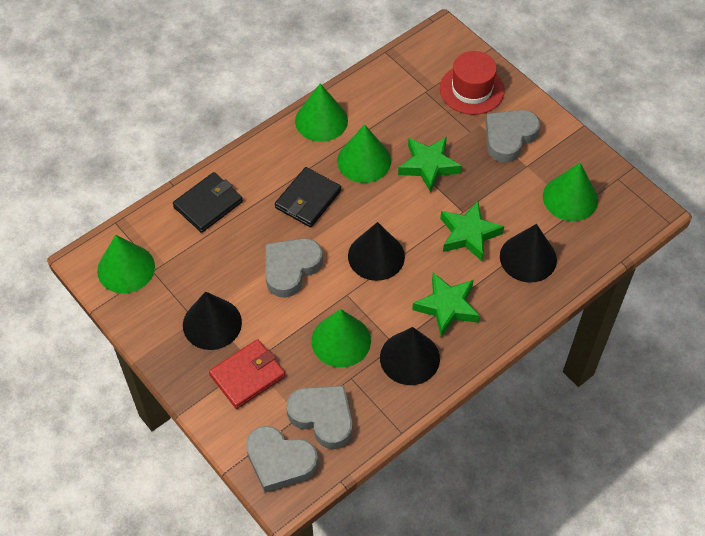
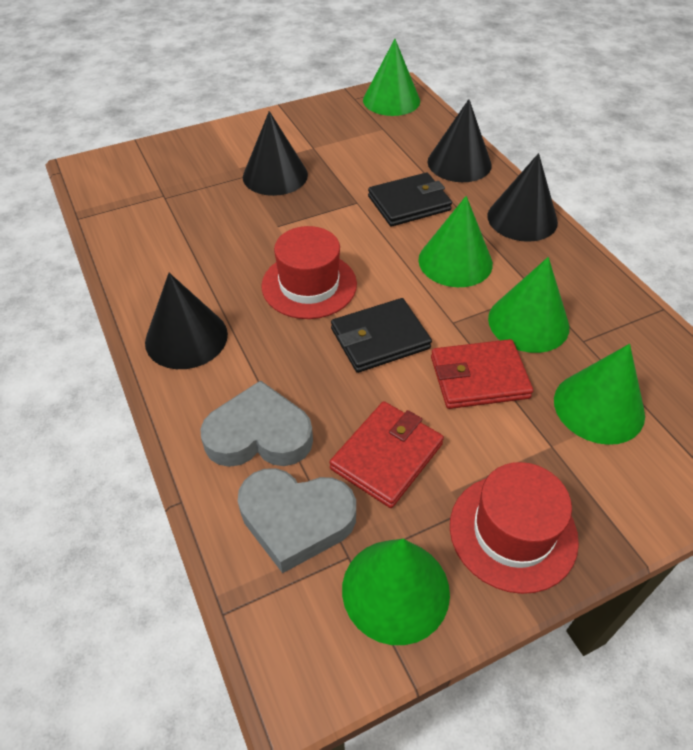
green star: [398,137,461,192] [412,273,480,337] [440,201,504,261] = 3 -> none = 0
grey heart: [246,426,318,493] [266,238,323,298] [286,386,352,449] [485,110,540,163] = 4 -> [200,380,313,467] [238,468,356,573] = 2
red hat: [440,51,505,115] = 1 -> [261,226,357,319] [450,462,579,594] = 2
red wallet: [209,339,285,409] = 1 -> [330,401,444,508] [431,339,533,409] = 2

